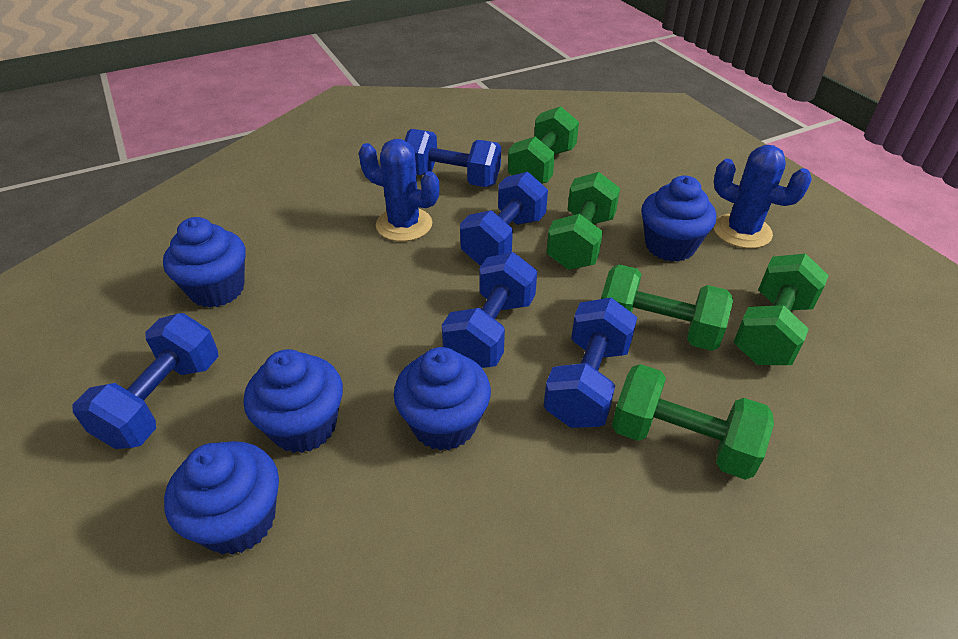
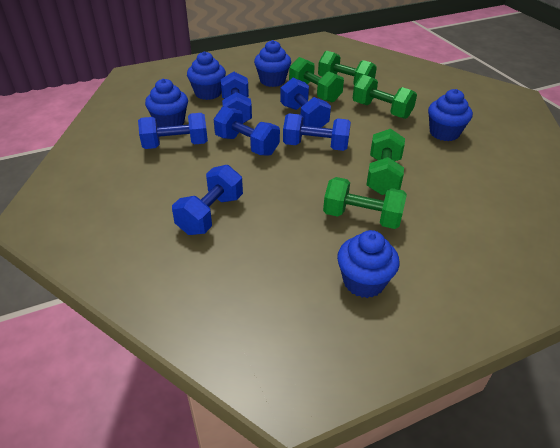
blue cactus: [359,139,440,242] [714,145,812,249] = 2 -> none = 0
blue dumbbell: [73,313,219,449] [404,129,501,187] [442,252,537,368] [460,172,548,265] [544,298,637,428] = 5 -> [138,113,208,149] [172,165,243,235] [214,106,280,156] [221,72,252,123] [280,78,331,128] [283,113,351,151] = 6

